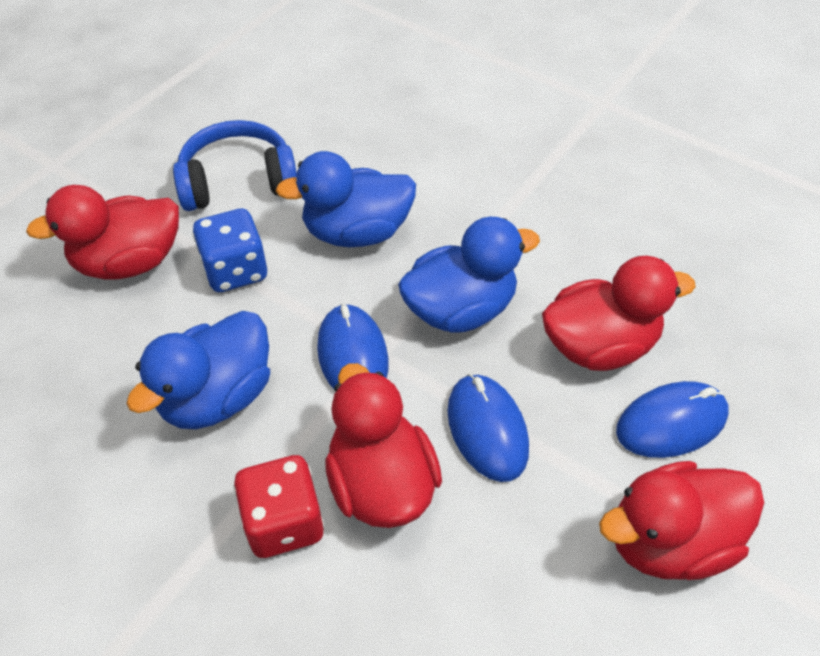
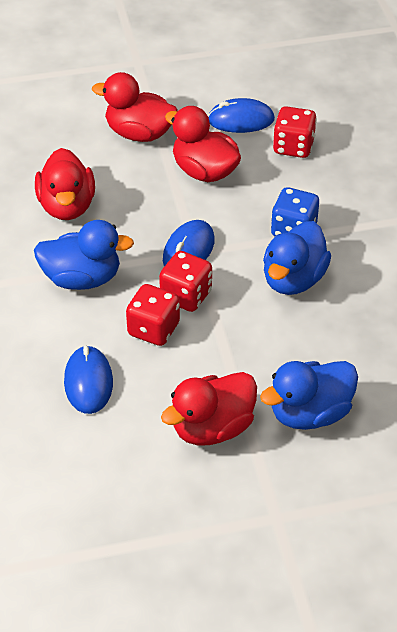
blue headphones: [173,120,297,211] = 1 -> none = 0
red dice: [234,455,324,558] = 1 -> [126,284,180,346] [159,251,212,312] [273,106,317,158] = 3

